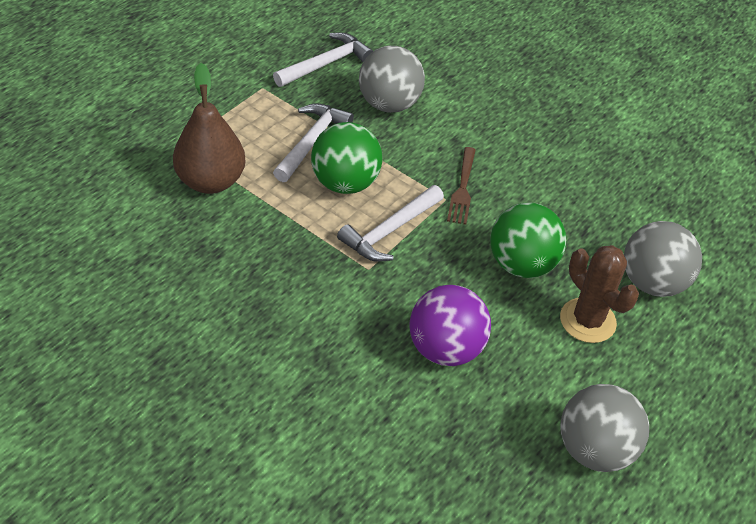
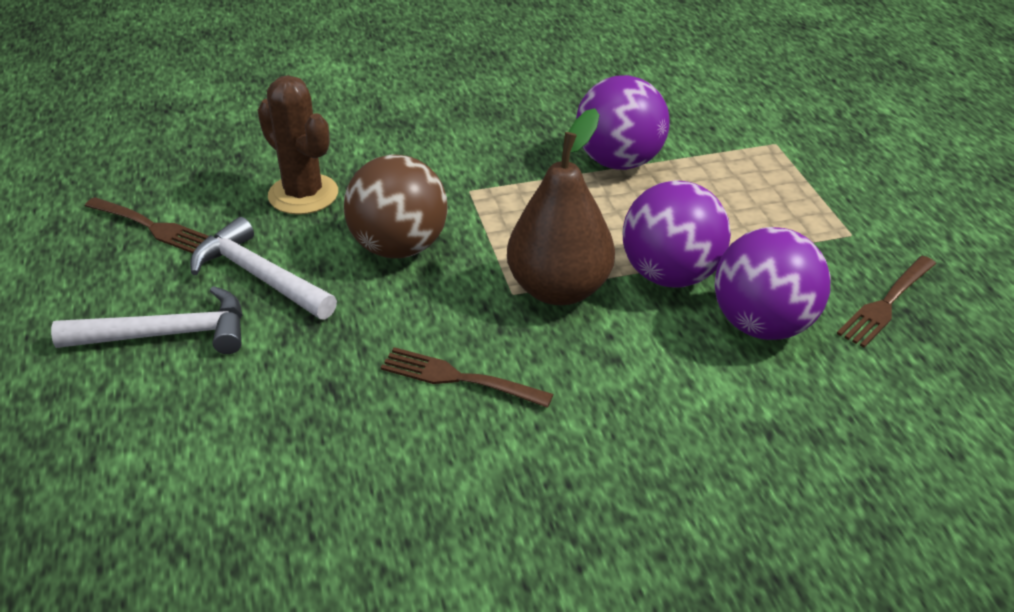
brown ball: none = 0 -> [344,155,448,258] = 1
brown fork: [447,147,476,225] = 1 -> [85,197,209,253] [381,347,554,408] [837,256,936,348] = 3
green ball: [311,122,382,194] [490,203,566,278] = 2 -> none = 0
grey ball: [359,46,425,113] [561,384,649,472] [624,221,702,297] = 3 -> none = 0
purple ball: [409,285,491,366] = 1 -> [576,75,670,170] [623,180,731,288] [714,227,830,340] = 3
white hammer: [273,32,373,87] [273,104,354,182] [337,185,444,262] = 3 -> [51,286,242,354] [190,217,337,319] = 2

